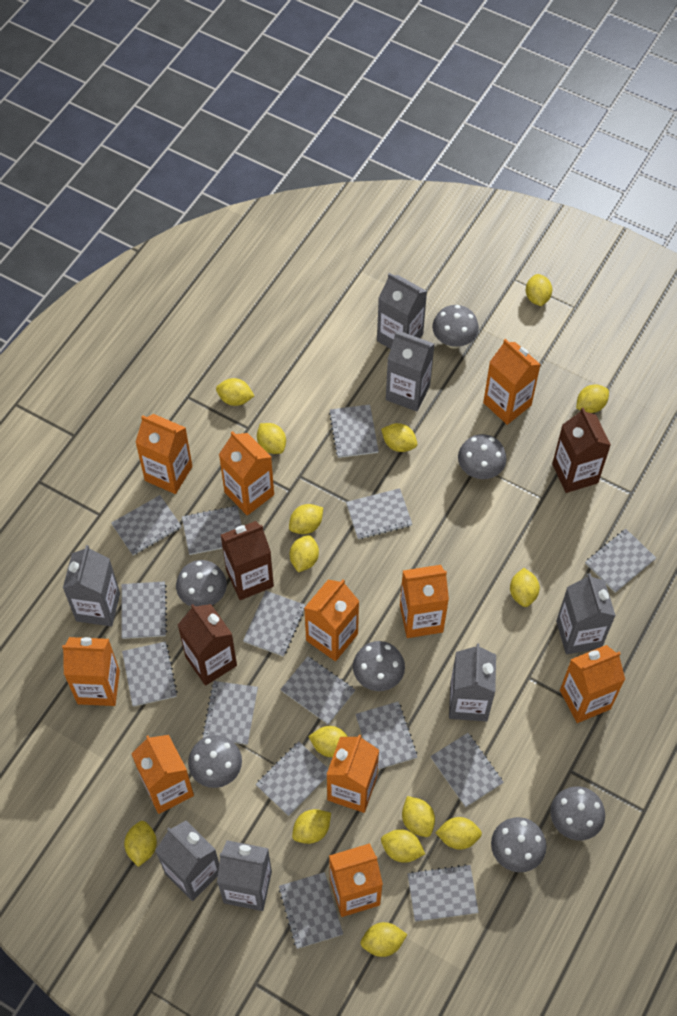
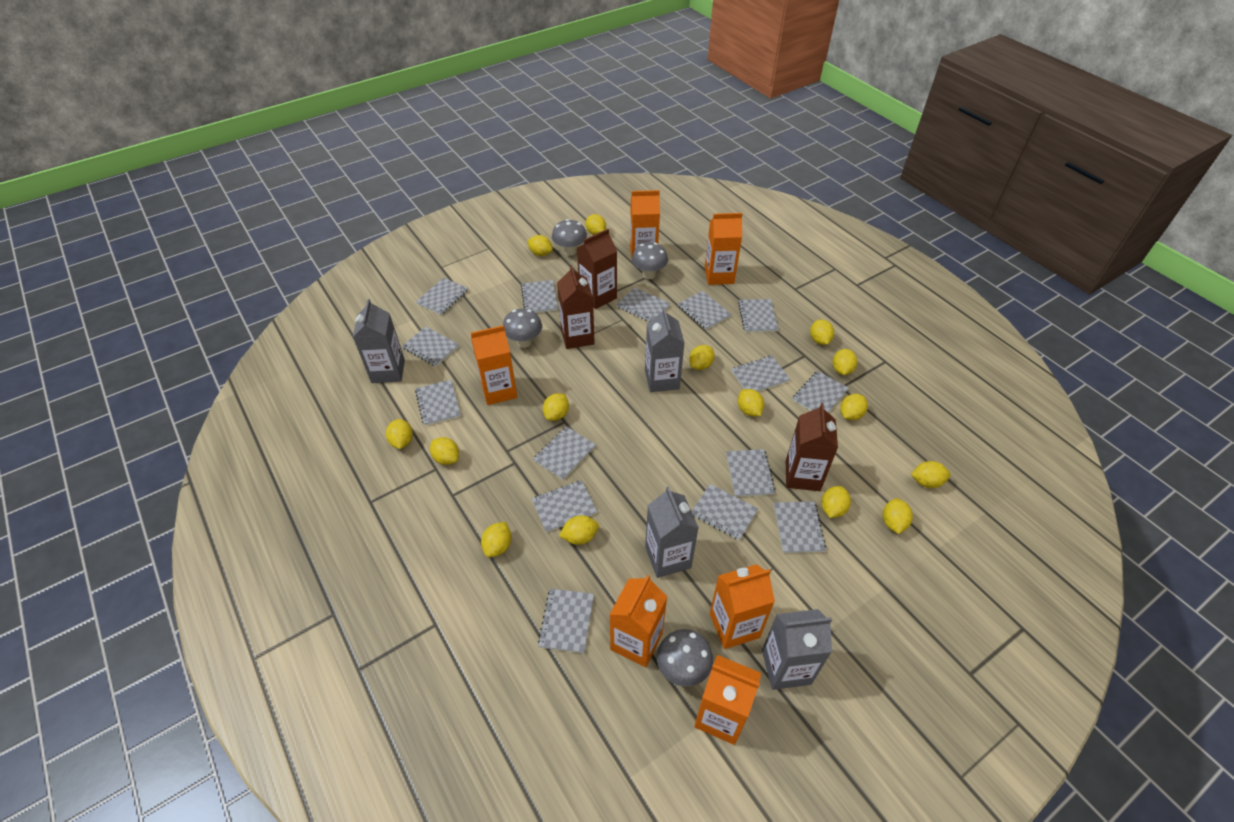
grey carton: [63,545,120,626] [155,821,219,901] [217,840,272,911] [377,273,427,349] [386,332,434,412] [449,644,496,721] [556,573,616,655] = 7 -> [353,299,405,383] [645,307,684,392] [645,486,699,578] [762,609,832,690] = 4
grey mushroom: [176,560,227,606] [188,735,242,788] [353,641,405,691] [432,305,479,349] [458,434,507,479] [491,817,547,872] [550,786,605,840] = 7 -> [503,309,542,348] [552,219,587,256] [632,243,668,279] [657,629,713,687] = 4
orange carton: [62,637,120,706] [131,735,194,814] [135,414,192,494] [219,431,274,516] [304,580,359,661] [326,735,379,813] [329,843,383,917] [400,565,449,638] [483,339,541,425] [560,645,625,723] = 10 -> [471,325,517,405] [609,575,667,668] [630,190,660,261] [694,655,761,745] [705,213,742,285] [709,564,775,649] = 6

